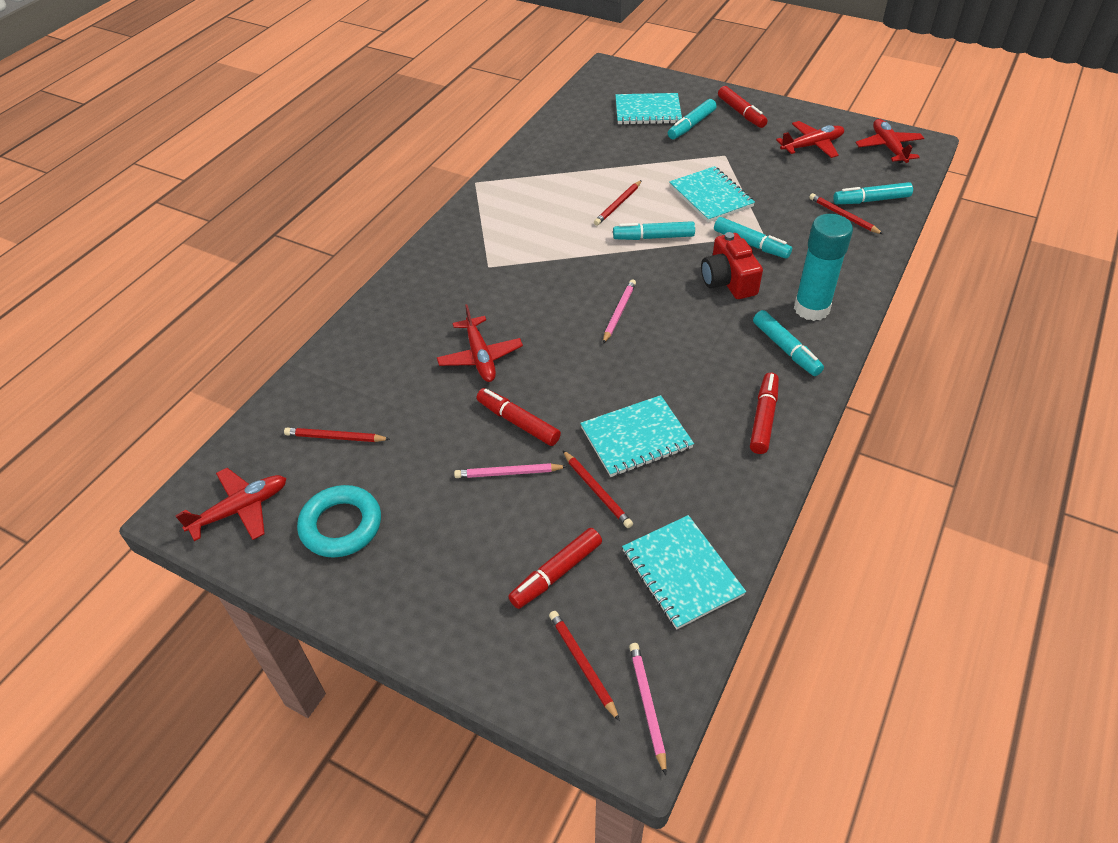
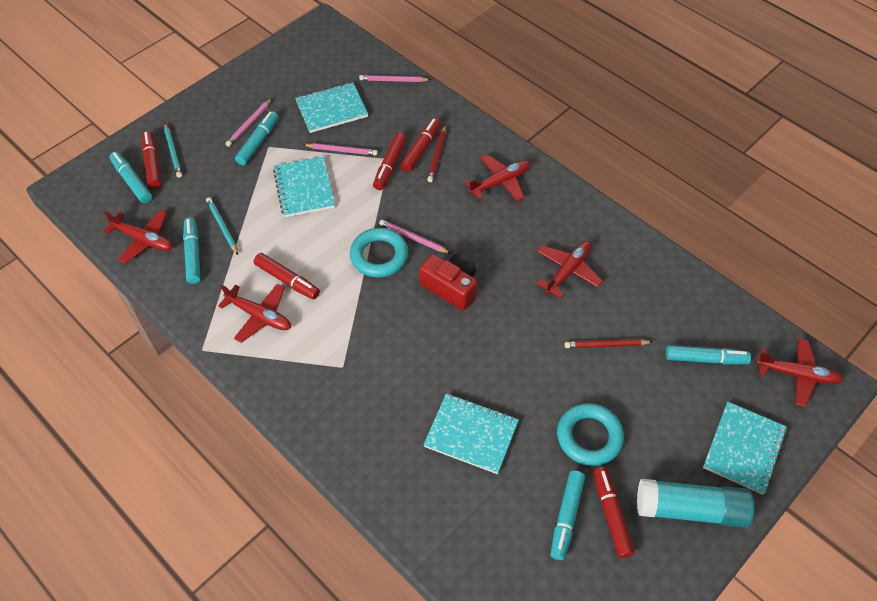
pink pencil: [454,463,567,478] [603,279,636,344] [629,643,667,776] = 3 -> [226,98,272,147] [303,143,378,155] [359,75,431,82] [379,220,452,254] = 4
red marker: [477,388,561,446] [508,528,602,609] [718,86,768,128] [750,373,779,454] = 4 -> [142,131,161,189] [254,253,320,299] [373,133,407,190] [400,118,441,172] [593,467,635,558] = 5
red pencil: [284,428,390,442] [549,611,620,722] [563,451,633,528] [594,180,642,225] [809,193,883,234] = 5 -> [427,125,446,182] [564,339,653,348] = 2
red plane: [175,468,286,541] [437,304,523,382] [776,121,844,158] [856,119,924,163] = 4 -> [103,210,172,264] [218,284,291,343] [465,154,530,201] [536,241,603,298] [756,338,843,407] = 5
turquoise pencil: none = 0 -> [164,123,182,178] [206,197,238,255] = 2
turquoise ring: [297,485,381,558] = 1 -> [350,228,408,278] [557,403,624,466] = 2

